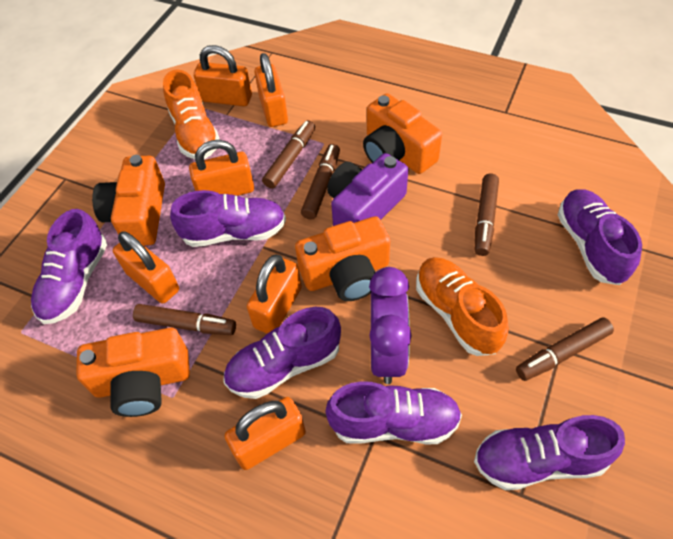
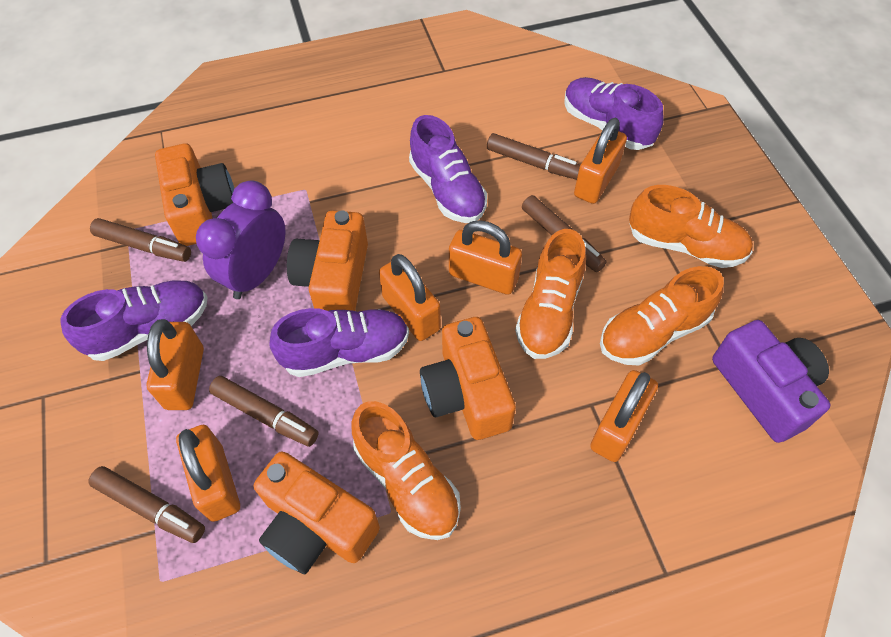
orange shoe: [163,69,220,159] [416,257,509,356] = 2 -> [351,401,461,540] [515,229,586,359] [600,266,724,366] [629,185,753,268] = 4
purple shoe: [31,209,107,324] [170,190,286,247] [223,307,341,399] [325,381,462,445] [474,415,625,490] [558,189,642,285] = 6 -> [61,280,207,361] [269,308,409,377] [409,115,487,223] [564,77,664,150] = 4

